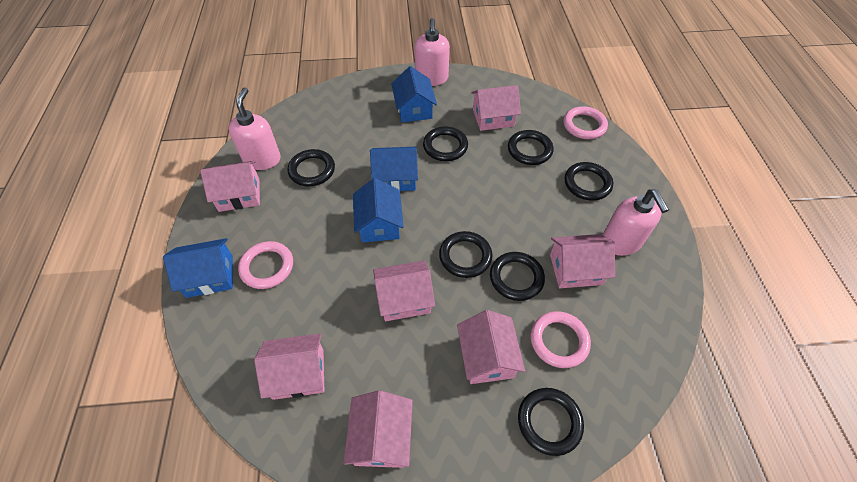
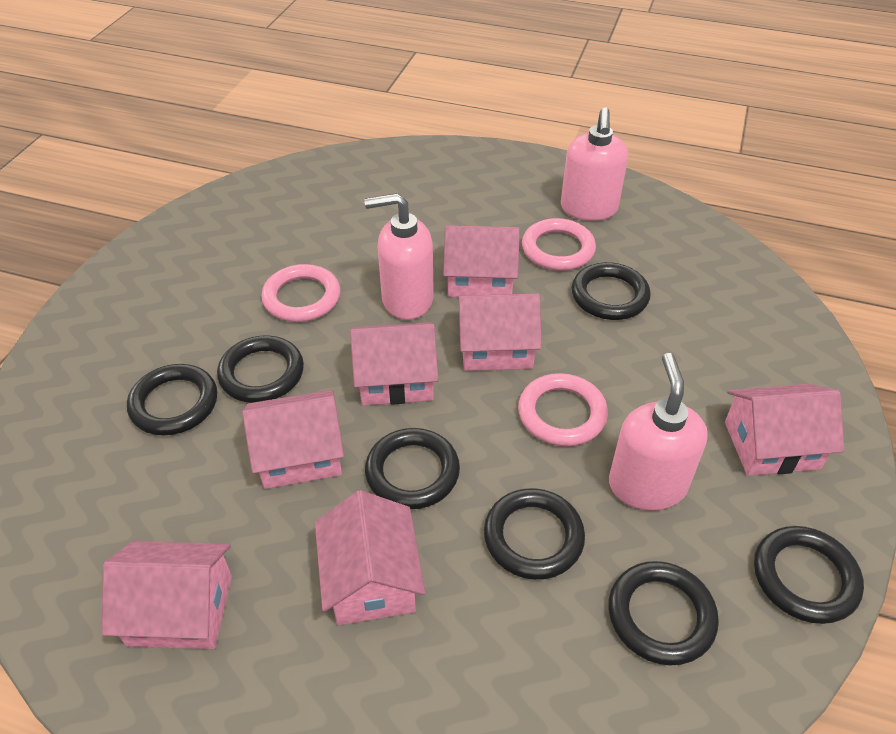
blue house: [163,238,233,298] [353,178,404,243] [370,147,418,191] [391,66,437,122] = 4 -> none = 0

